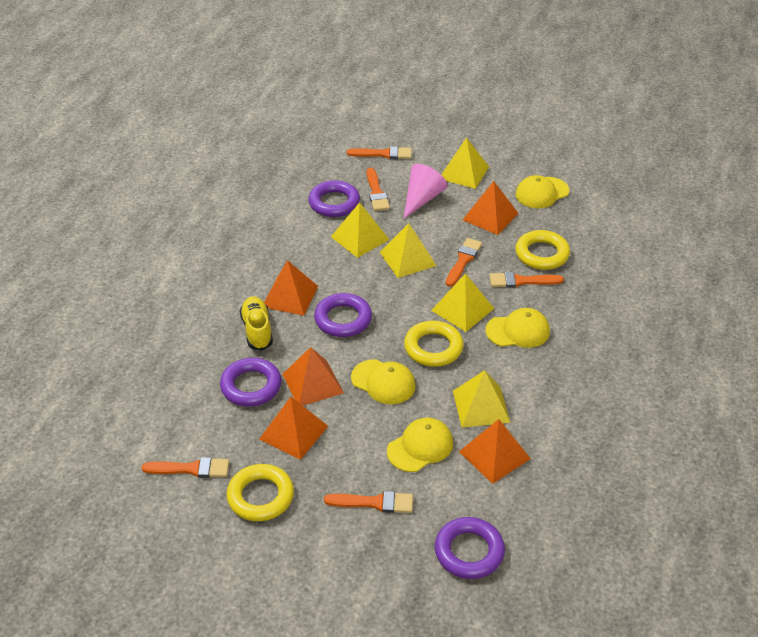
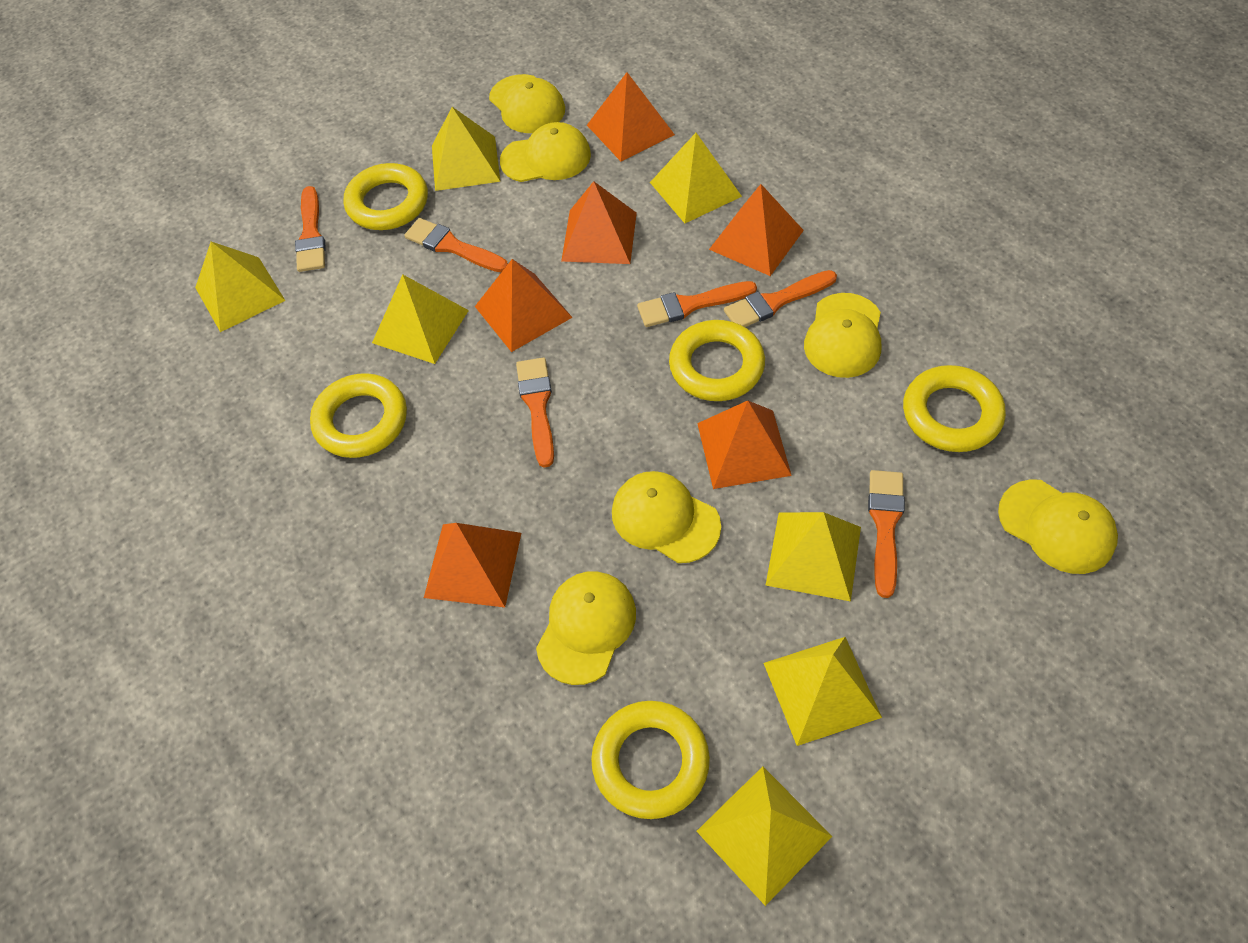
orange pyramid: [259,397,328,460] [264,260,318,316] [283,347,344,406] [459,419,531,484] [463,181,519,235] = 5 -> [424,523,521,607] [475,259,573,352] [561,181,637,264] [587,72,675,161] [697,401,792,489] [709,184,804,276] = 6
pink cone: [404,164,447,218] = 1 -> none = 0
purple ring: [220,358,282,407] [308,180,360,217] [314,293,372,337] [435,517,505,579] = 4 -> none = 0
yellow cap: [351,359,416,404] [387,418,453,472] [486,308,550,348] [515,175,569,208] = 4 -> [489,74,565,133] [500,122,591,182] [536,571,636,685] [612,471,721,563] [804,293,881,378] [998,479,1118,574] = 6
yellow pyramid: [331,202,390,258] [380,223,437,278] [431,273,494,332] [441,137,489,189] [453,370,510,428] = 5 -> [195,242,286,332] [372,274,469,364] [432,107,500,191] [650,133,742,223] [696,766,833,906] [764,637,882,746] [766,512,861,602] = 7
yellow ring: [226,464,294,521] [404,321,464,367] [515,230,570,270] = 3 -> [310,373,407,458] [344,163,428,230] [591,701,710,819] [669,320,765,401] [903,365,1006,452] = 5
yellow shoe: [240,296,273,351] = 1 -> none = 0

